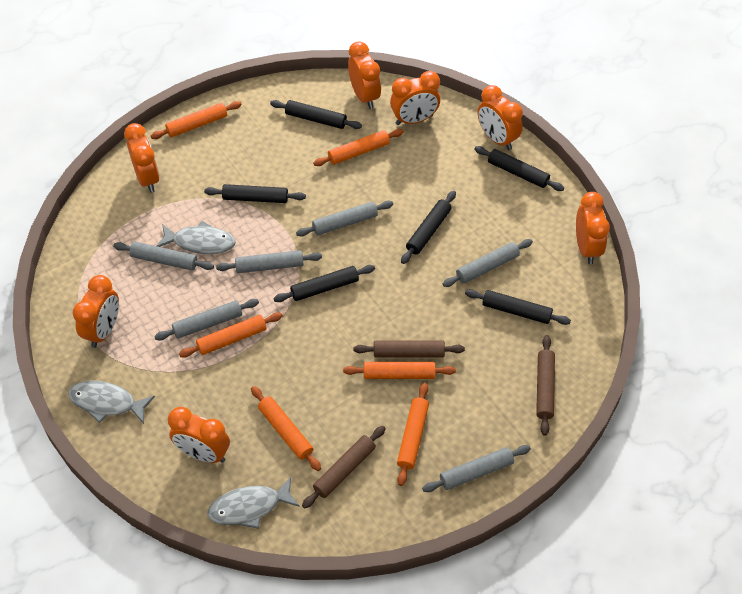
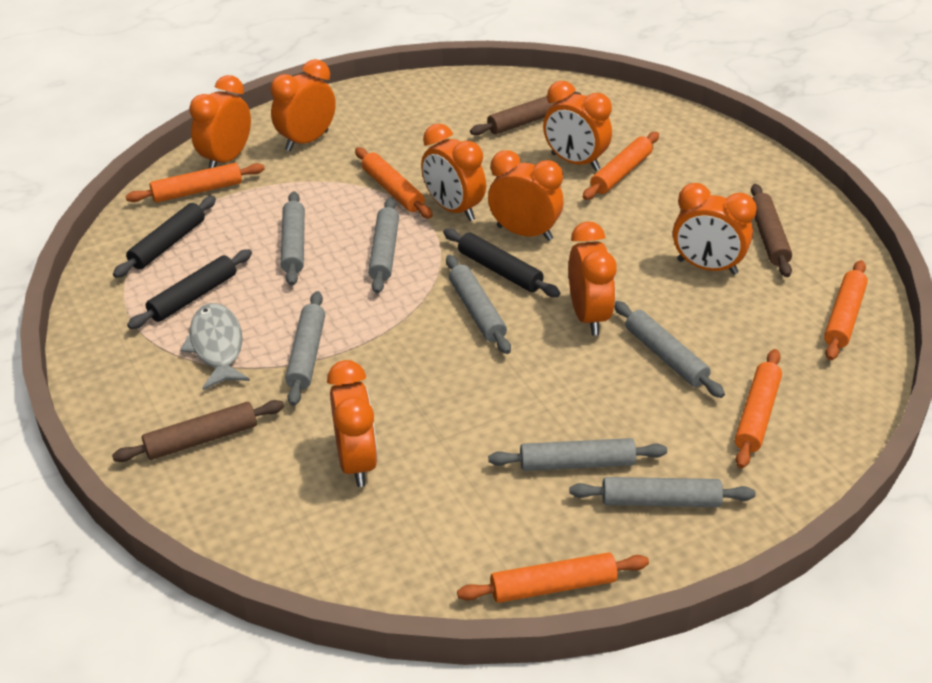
black rolling pin: [204,184,306,203] [270,100,362,129] [273,265,375,302] [401,191,456,264] [465,289,571,325] [474,146,564,191] = 6 -> [113,196,216,278] [127,249,252,329] [443,228,560,297] = 3
grey fish: [68,381,155,424] [157,221,236,254] [207,477,300,529] = 3 -> [180,303,250,390] = 1
grey rolling pin: [113,242,214,271] [154,299,259,340] [216,250,322,273] [296,201,393,236] [422,445,531,492] [443,239,533,287] = 6 -> [281,191,305,286] [285,291,325,406] [368,198,399,294] [446,255,511,354] [488,438,667,471] [570,477,756,507] [614,301,725,398] = 7
orange clock: [73,275,119,348] [124,123,160,193] [168,407,230,463] [348,41,381,109] [390,71,440,125] [478,85,523,150] [576,192,610,264] = 7 -> [189,75,251,168] [270,59,336,151] [327,360,378,487] [421,123,486,221] [488,150,564,241] [543,81,612,171] [569,222,617,335] [673,183,757,275] = 8

